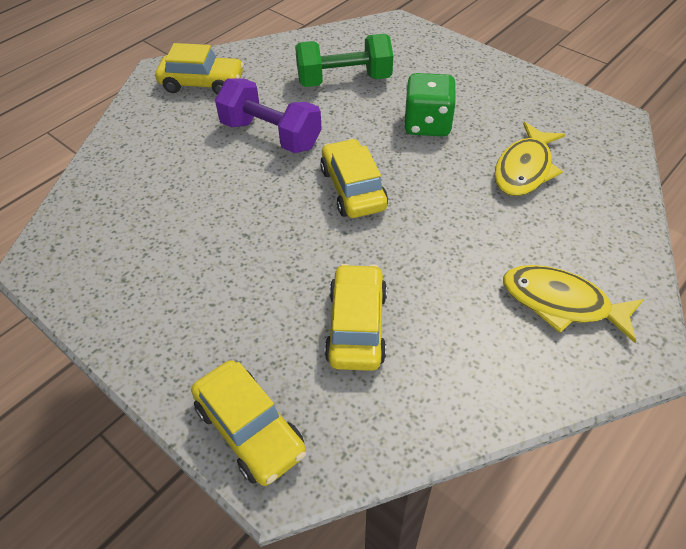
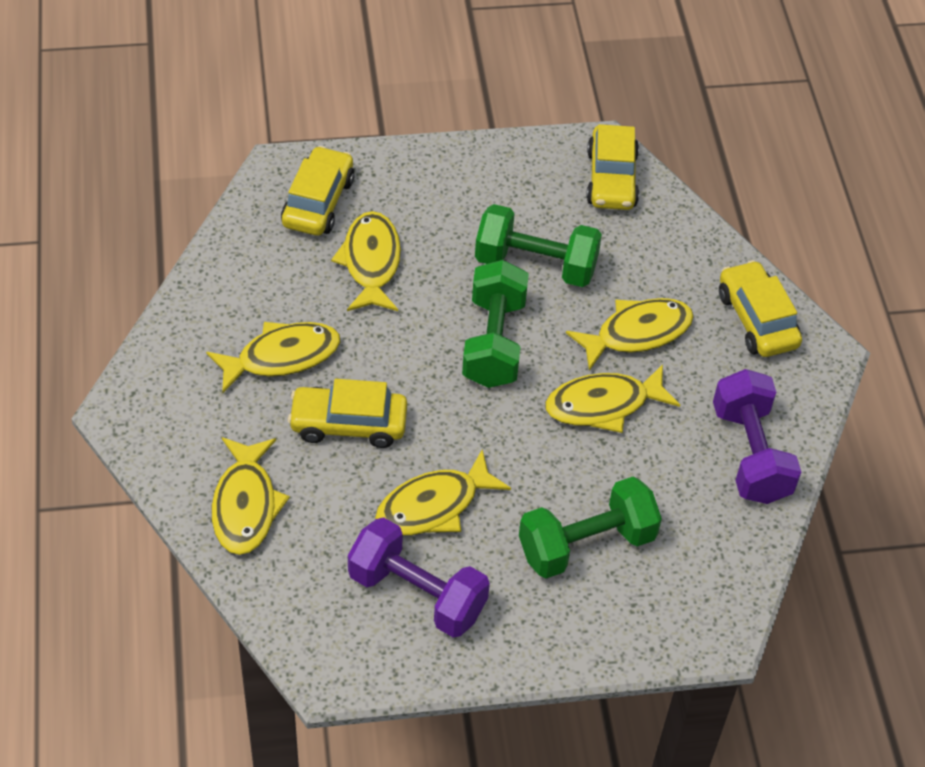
green dice: [403,73,456,137] = 1 -> none = 0
green dumbbell: [295,34,393,87] = 1 -> [462,260,529,388] [475,204,602,287] [519,477,662,578] = 3
purple dumbbell: [215,78,322,153] = 1 -> [348,517,490,638] [713,369,801,504] = 2
yellow fish: [494,122,565,196] [503,265,644,343] = 2 -> [206,322,340,393] [212,437,290,555] [331,211,401,311] [375,449,511,536] [545,364,680,433] [566,298,694,371] = 6

